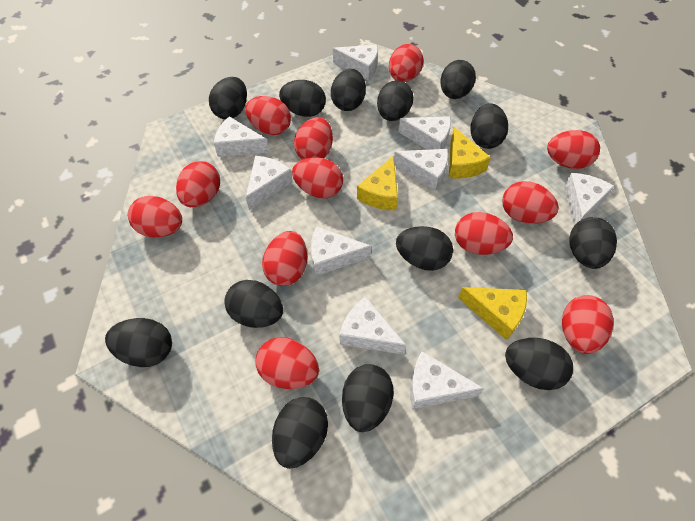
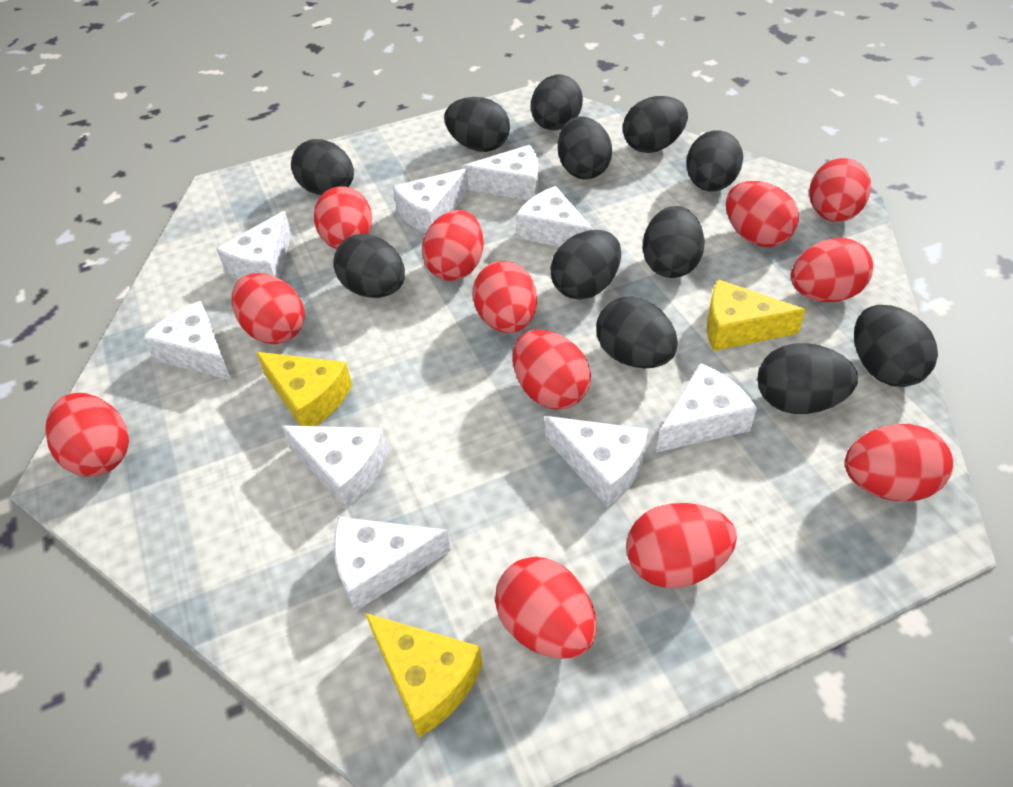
black egg: [105,318,172,367] [209,77,247,119] [224,280,283,328] [272,397,328,469] [279,80,326,117] [331,69,366,111] [342,364,394,432] [377,80,413,121] [396,226,453,271] [440,60,476,99] [470,103,508,149] [505,338,573,390] [569,217,617,269] = 13 -> [291,139,354,195] [333,234,405,298] [444,97,510,152] [531,74,583,130] [550,230,621,300] [558,116,612,179] [596,297,678,369] [623,96,688,153] [643,206,705,278] [686,131,743,192] [758,343,858,414] [854,305,938,387] = 12

